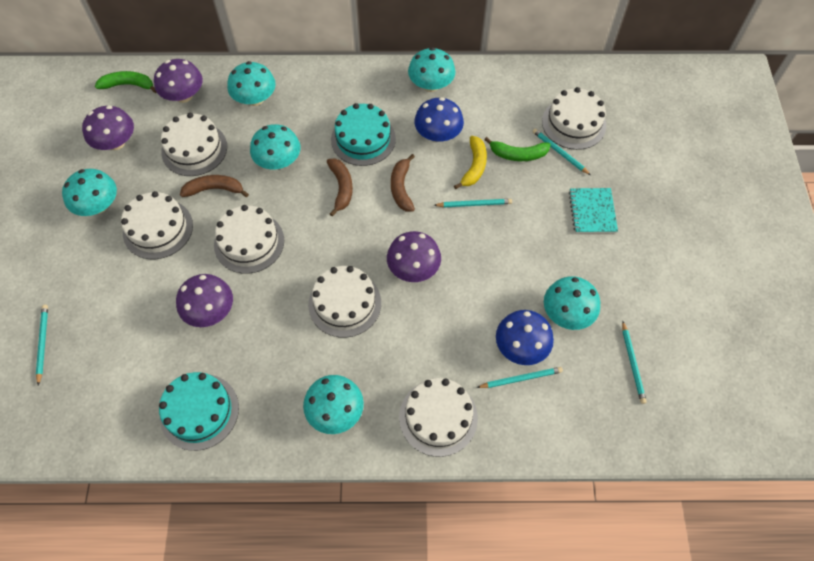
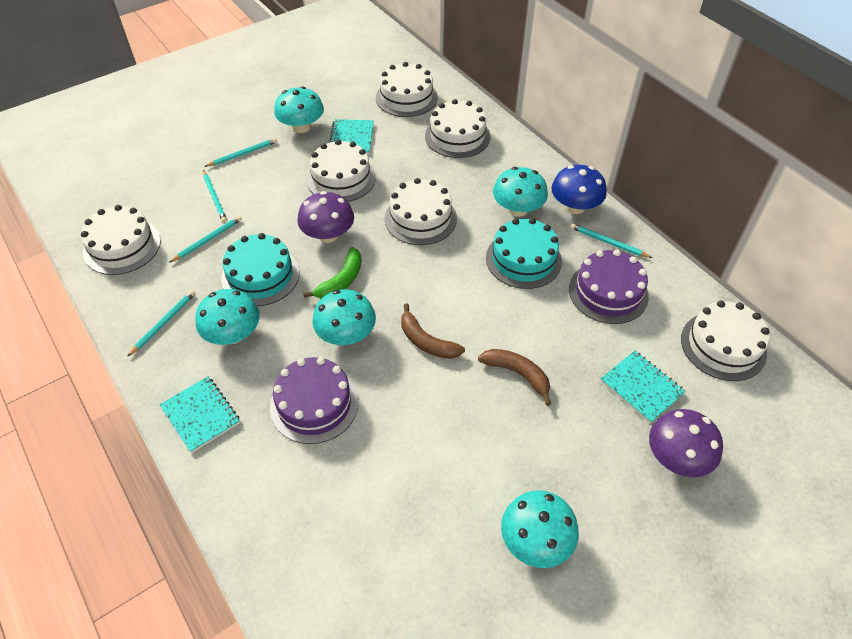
blue mushroom: [414,97,464,142] [496,310,554,365] = 2 -> [551,165,607,214] = 1
brown banana: [180,175,249,197] [327,158,353,217] [391,154,415,212] = 3 -> [401,303,465,359] [478,349,551,406] = 2
green banana: [95,71,157,93] [484,137,551,161] = 2 -> [303,247,361,298] = 1
purple cake: none = 0 -> [270,357,359,444] [569,250,649,324] = 2
purple mushroom: [82,106,134,150] [154,59,203,103] [176,274,233,327] [387,231,441,282] = 4 -> [298,191,354,243] [649,409,723,477] = 2
turquoise mushroom: [62,169,117,216] [227,61,276,106] [250,124,300,170] [303,375,364,434] [408,47,456,92] [544,276,600,330] = 6 -> [195,289,260,345] [274,86,324,133] [312,289,376,345] [493,167,548,217] [501,490,579,568] = 5
turquoise notebook: [569,188,618,233] = 1 -> [160,376,240,453] [329,119,374,154] [601,351,686,423] = 3
yellow banana: [454,136,487,189] = 1 -> none = 0

